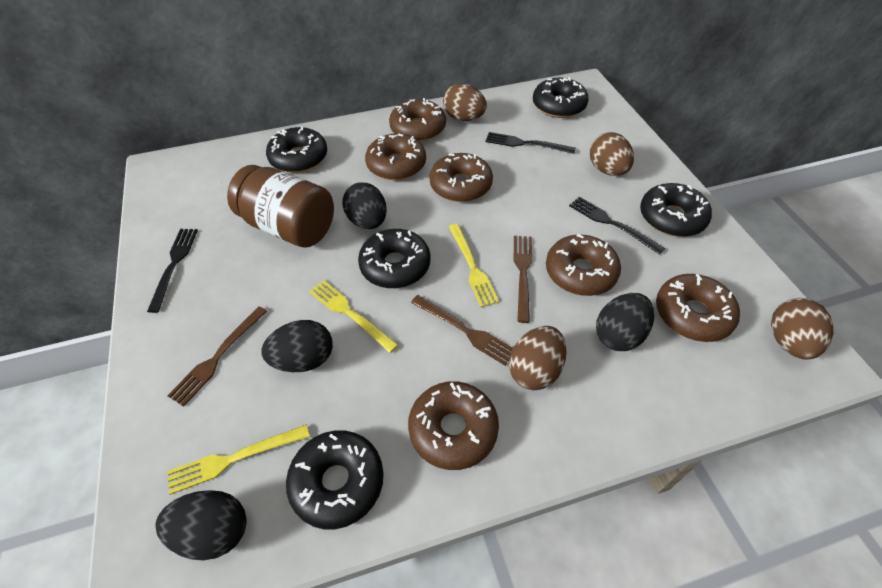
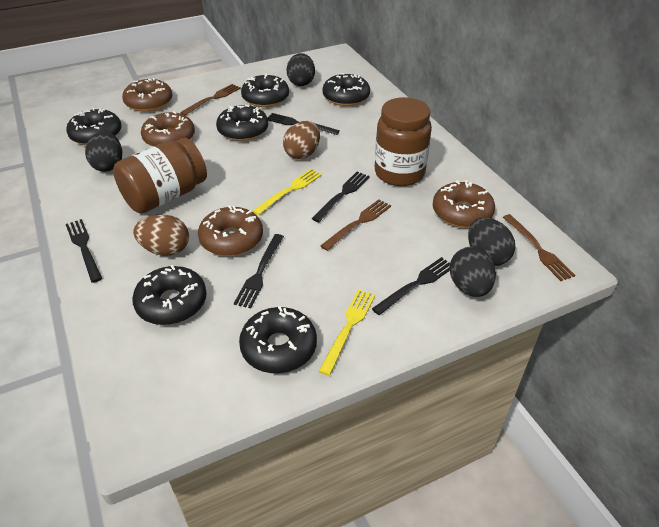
black donut: [266,126,327,173] [286,431,384,529] [358,229,431,288] [533,77,589,118] [640,183,712,237] = 5 -> [66,108,121,145] [132,265,207,325] [216,105,268,141] [239,306,317,373] [241,74,289,107] [322,73,370,106] = 6
black fork: [147,229,198,313] [486,132,576,154] [569,197,665,255] = 3 -> [66,219,102,283] [234,234,284,308] [268,113,340,135] [312,172,370,222] [372,257,450,315] = 5
brown donut: [365,133,426,180] [389,98,446,142] [408,381,499,470] [429,153,493,202] [546,234,621,296] [656,274,740,342] = 6 -> [122,78,172,112] [141,111,195,146] [198,205,263,256] [433,180,495,228] = 4
brown egg: [443,84,487,121] [509,326,567,390] [590,132,634,176] [771,298,833,360] = 4 -> [133,215,189,256] [283,121,320,159] = 2
brown jar: [227,165,334,248] = 1 -> [113,138,207,214] [375,97,432,186] = 2
yellow fork: [167,424,310,495] [309,280,398,353] [449,224,499,307] = 3 -> [252,169,322,215] [319,289,375,376] = 2

